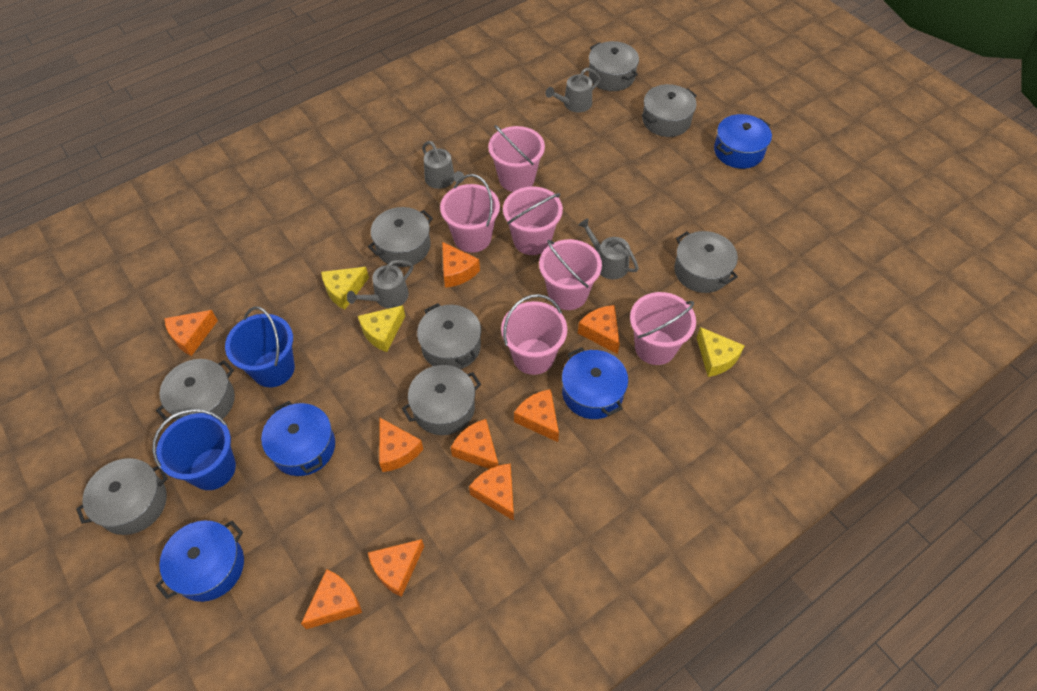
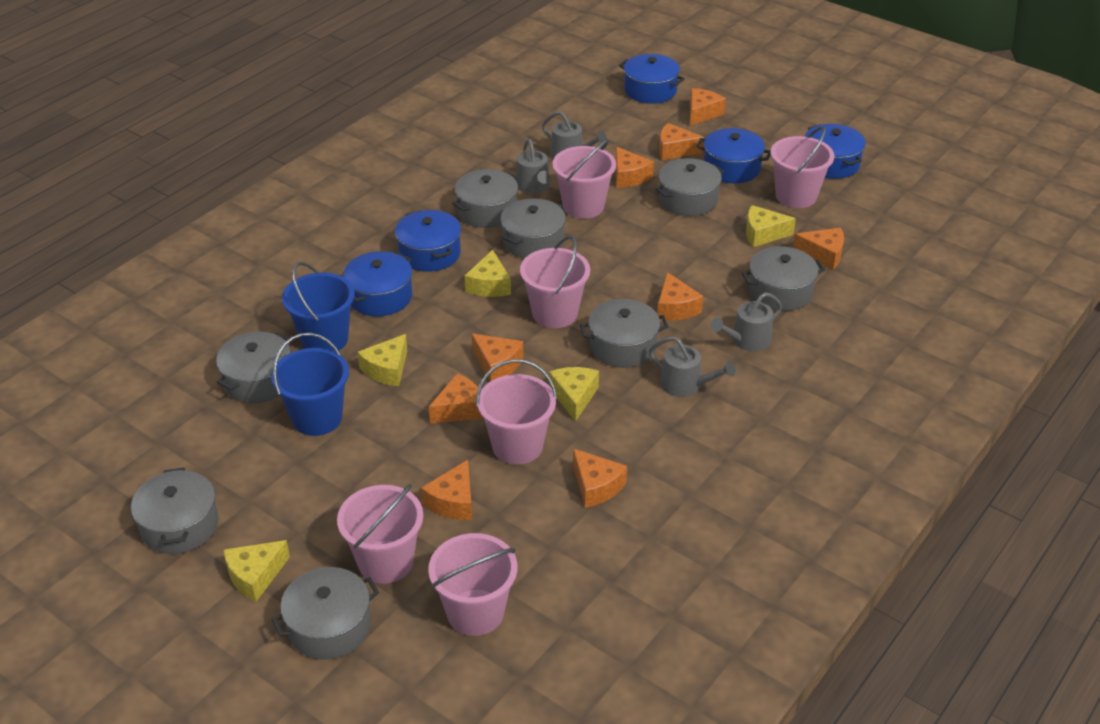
blue pot: [156,520,244,602] [261,401,335,476] [562,347,628,419] [714,114,772,169] = 4 -> [343,251,412,316] [395,210,461,272] [619,54,685,104] [696,128,771,183] [805,124,866,179] = 5
yellow cheese: [321,267,369,310] [358,305,405,352] [696,327,745,377] = 3 -> [224,540,290,602] [358,334,407,386] [464,250,511,297] [549,367,599,421] [746,205,796,247] = 5

